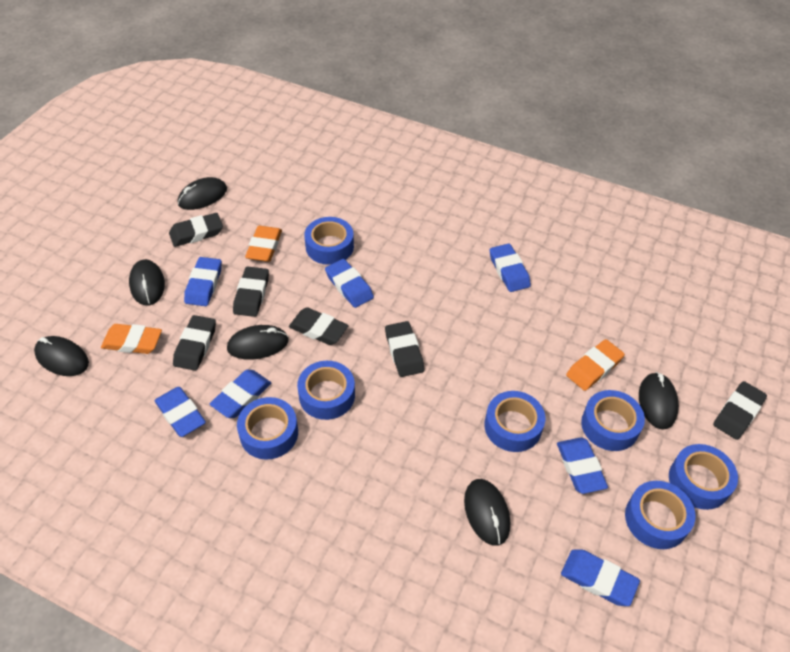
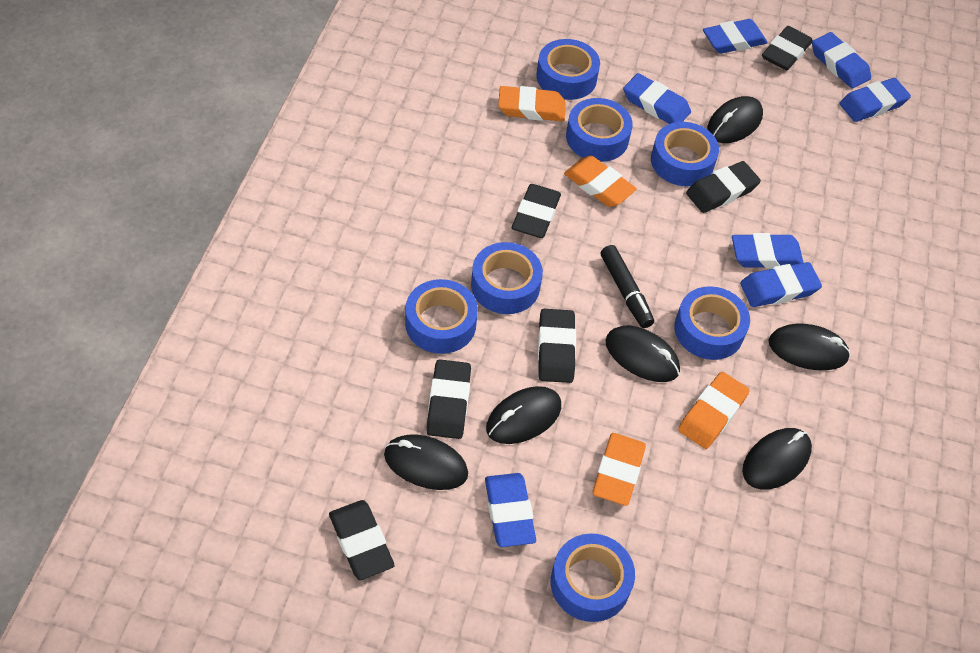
black marker: none = 0 -> [601,245,654,328] = 1
orange eraser: [101,324,162,354] [245,226,282,262] [566,339,625,391] = 3 -> [498,86,565,121] [564,156,637,207] [592,433,646,506] [678,372,750,449] = 4

